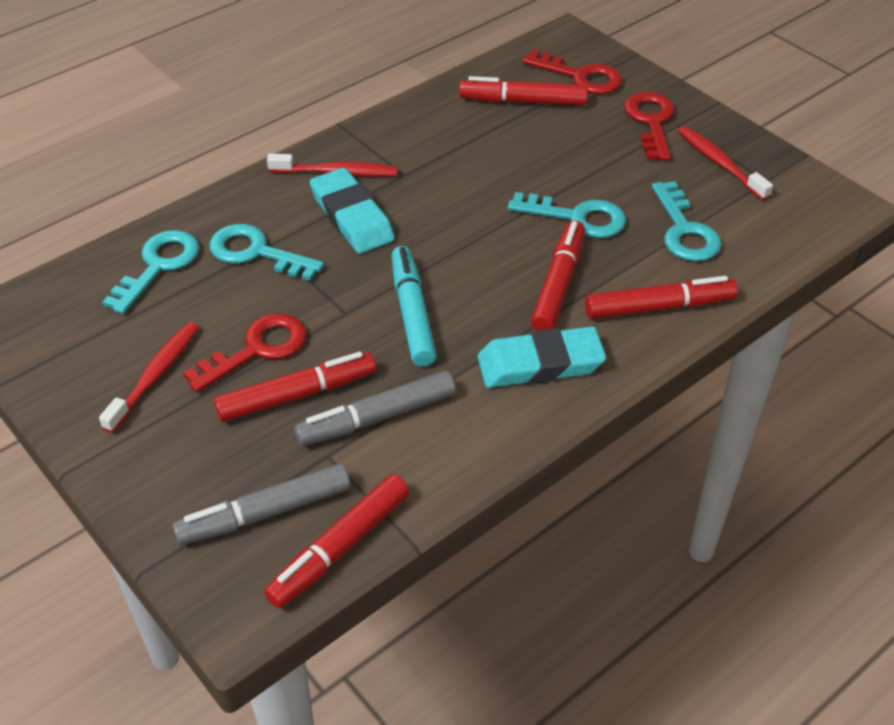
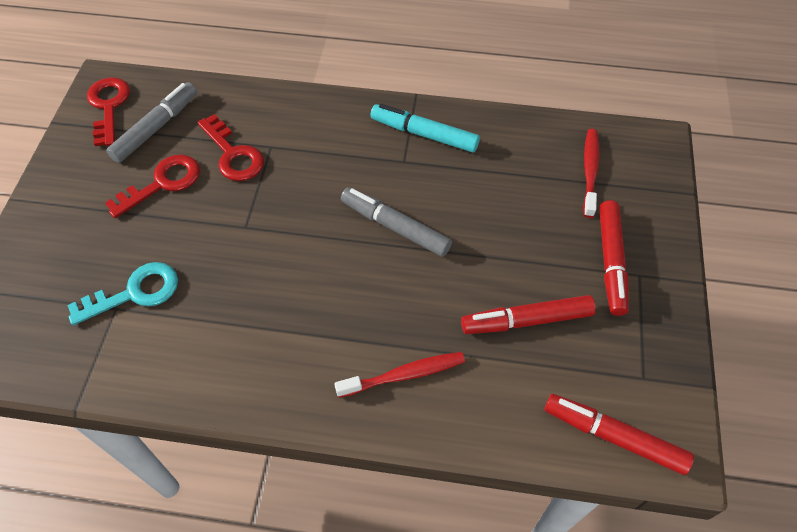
red marker: [214,352,376,422] [264,474,409,608] [459,76,588,106] [531,220,585,331] [585,276,738,319] = 5 -> [461,295,596,334] [545,394,694,475] [599,200,629,316] = 3
red toothbrush: [99,322,199,433] [267,153,398,177] [678,126,773,201] = 3 -> [334,352,465,398] [583,129,600,218] = 2
turquoise eraser: [310,168,395,254] [477,326,606,388] = 2 -> none = 0
turquoise key: [102,230,200,314] [210,224,324,281] [508,192,626,238] [652,181,721,261] = 4 -> [67,262,178,325] = 1

